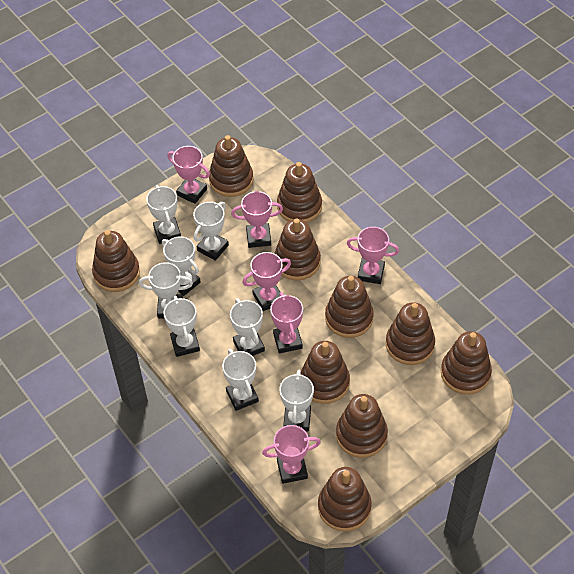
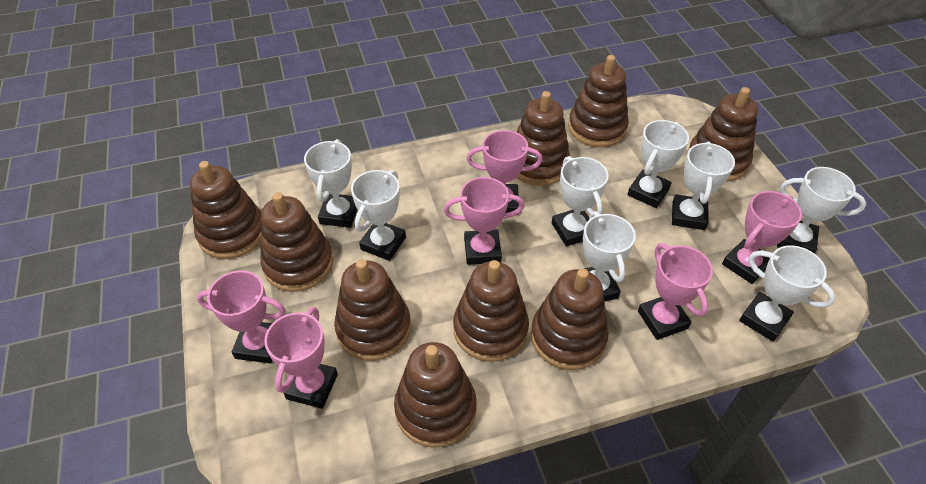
brown stacking toy: [92,230,140,292] [209,135,253,197] [274,218,321,280] [277,162,322,223] [301,341,350,404] [318,467,372,532] [325,276,374,338] [336,394,388,458] [386,302,435,365] [441,331,492,395] = 10 -> [190,161,262,259] [260,192,333,292] [334,259,411,361] [394,342,477,448] [453,260,529,362] [517,91,570,186] [531,268,609,370] [568,55,629,147] [687,87,758,182] = 9

